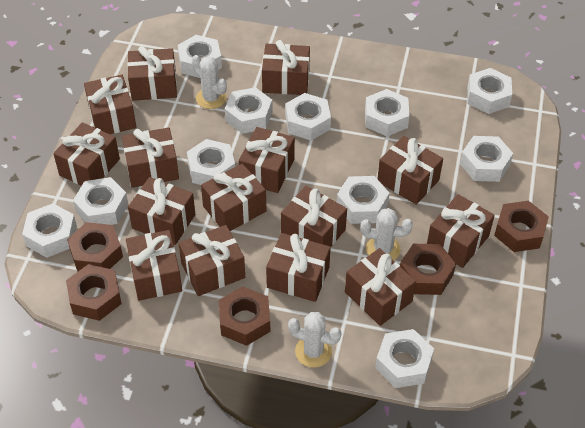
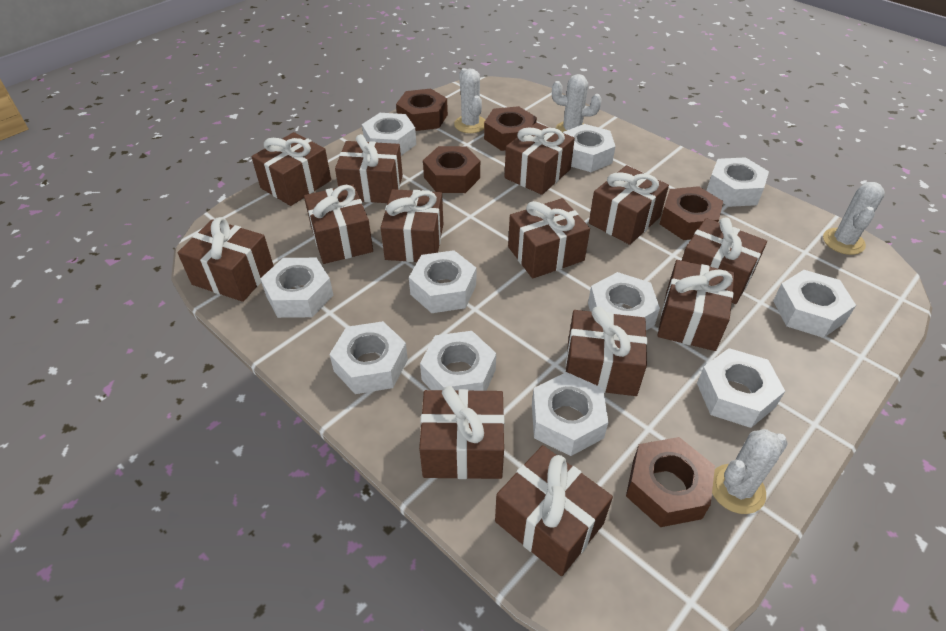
brown gift: [53,122,120,186] [84,75,136,134] [122,128,179,188] [126,230,182,301] [127,46,177,101] [128,177,195,245] [178,225,245,296] [201,163,266,231] [239,127,295,193] [262,40,310,95] [266,233,331,302] [281,186,347,247] [345,248,416,326] [377,136,443,205] [427,194,495,268] = 15 -> [177,217,274,302] [251,132,331,206] [304,184,373,264] [335,134,403,203] [381,189,443,262] [419,386,505,479] [495,445,613,576] [505,123,575,195] [508,198,590,279] [566,306,647,396] [589,165,669,245] [657,260,735,351] [682,218,767,304] = 13
white cactus: [192,55,227,109] [288,312,341,367] [360,208,413,260] = 3 -> [454,68,485,133] [552,74,602,133] [712,429,788,514] [823,182,885,255] = 4

